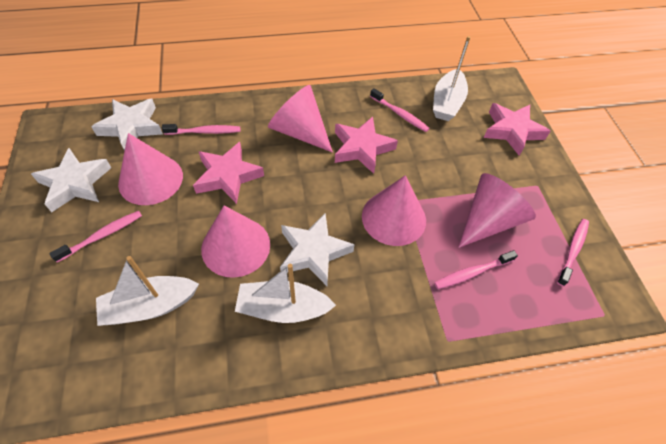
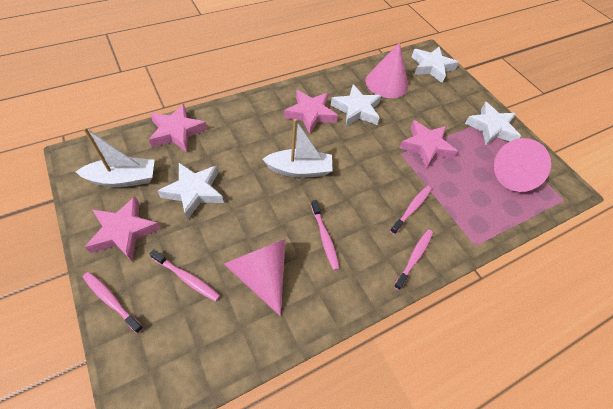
pink cone: [118,133,183,205] [201,206,270,278] [268,85,333,152] [362,175,426,246] [458,173,536,248] = 5 -> [224,239,285,316] [366,43,408,98] [494,138,551,192] = 3
pink star: [193,142,264,204] [335,117,398,174] [484,103,550,156] = 3 -> [85,197,161,261] [149,104,207,152] [284,90,338,135] [400,120,458,168] = 4
white boat: [96,256,199,326] [235,264,336,323] [433,36,470,121] = 3 -> [76,127,155,187] [263,119,333,177] = 2
white star: [31,148,111,212] [91,99,163,151] [280,213,355,286] = 3 -> [158,163,224,220] [330,84,382,126] [411,47,459,83] [465,102,521,145] = 4

